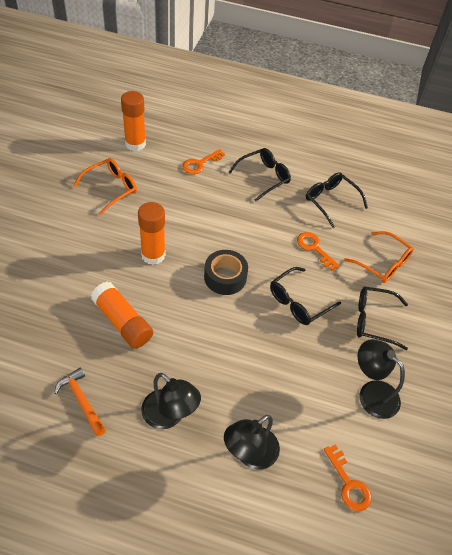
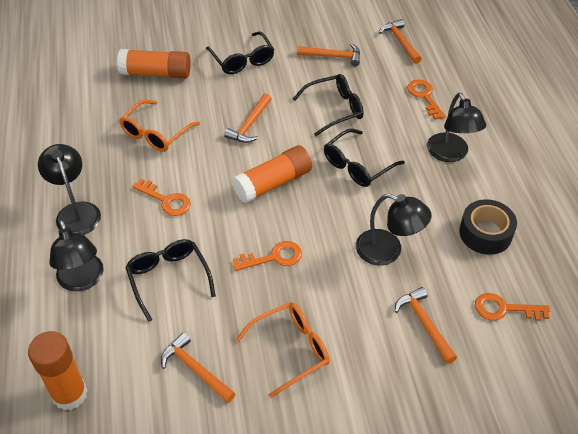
black lamp: [141,373,201,429] [224,415,280,470] [358,339,405,419] = 3 -> [38,144,101,235] [49,220,104,291] [356,194,431,266] [427,93,486,162] = 4
orange hammer: [54,367,106,437] = 1 -> [161,332,236,403] [224,93,272,143] [297,43,360,66] [379,19,422,64] [395,287,457,364] = 5
orange key: [182,149,225,174] [297,232,340,271] [324,445,372,511] = 3 -> [132,179,191,216] [233,241,302,271] [407,79,446,120] [475,293,550,321] = 4

